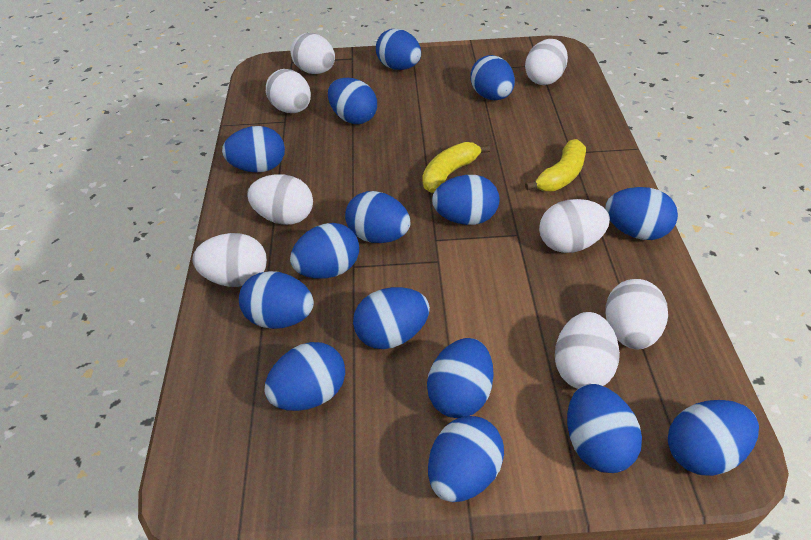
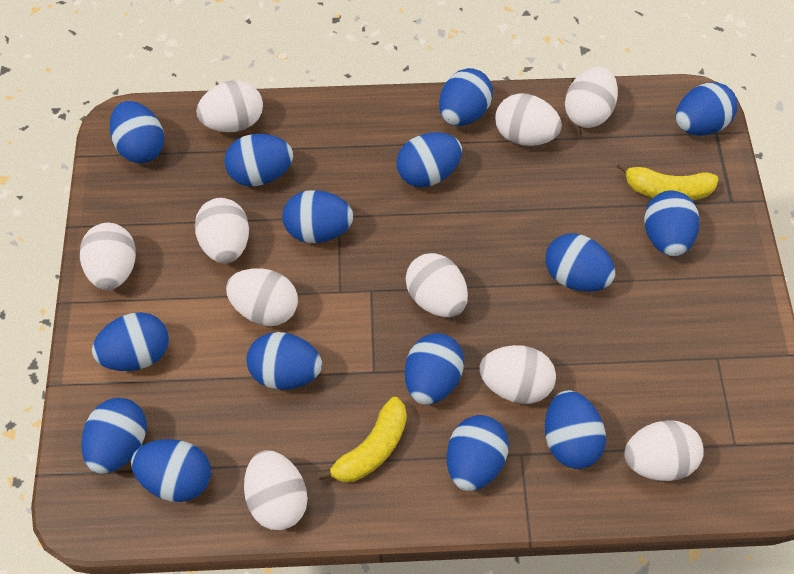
white egg: [193,233,267,287] [247,174,313,225] [266,69,311,113] [291,33,335,74] [525,39,568,85] [539,199,610,253] [555,312,620,389] [605,279,668,349] = 8 -> [80,223,136,290] [195,198,249,263] [196,80,263,132] [226,268,298,326] [244,450,308,530] [406,253,468,317] [479,345,556,404] [495,94,562,146] [565,66,618,128] [624,420,704,481] = 10

